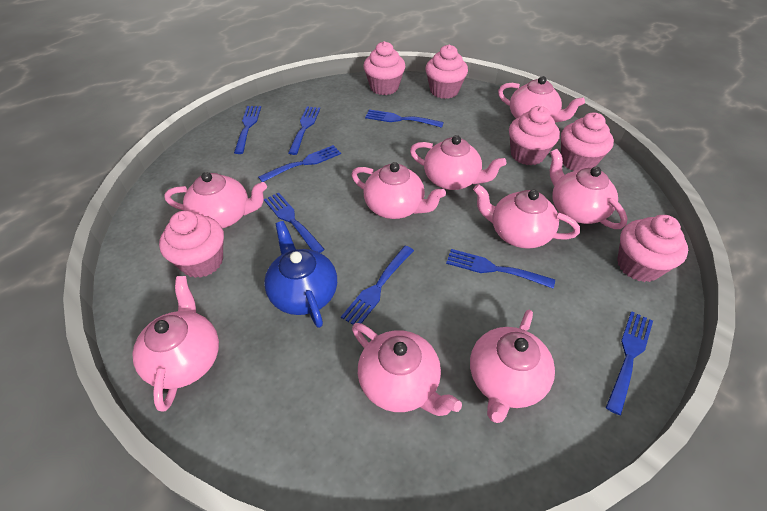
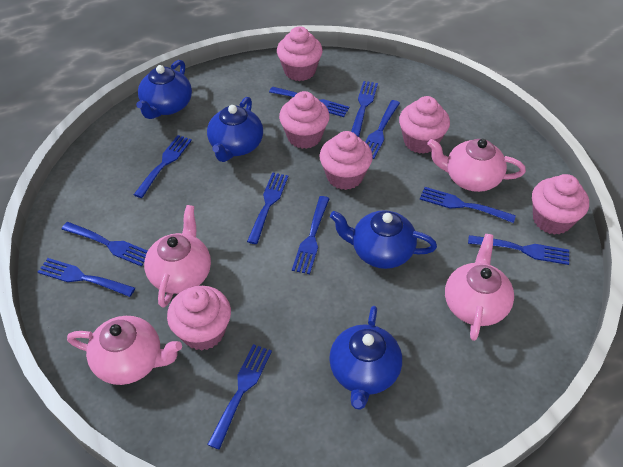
blue fork: [234,106,261,154] [258,145,341,182] [264,193,325,253] [288,107,320,155] [341,246,414,325] [365,109,444,128] [446,249,555,289] [606,311,653,415] = 8 -> [38,258,135,297] [61,222,148,266] [134,135,192,198] [207,344,272,450] [247,172,288,244] [269,87,350,117] [292,196,330,274] [351,81,378,137] [366,100,400,159] [420,187,516,223] [468,235,569,265] = 11
blue teapot: [264,221,337,328] = 1 -> [136,60,192,119] [207,97,263,162] [329,306,402,410] [330,210,437,269] = 4
pink teapot: [132,276,219,411] [164,172,267,228] [351,162,446,219] [352,323,462,416] [410,135,506,190] [470,310,555,423] [473,184,580,249] [498,76,585,123] [550,149,628,229] = 9 -> [67,316,182,385] [144,205,211,308] [427,139,526,192] [445,234,514,341] = 4

